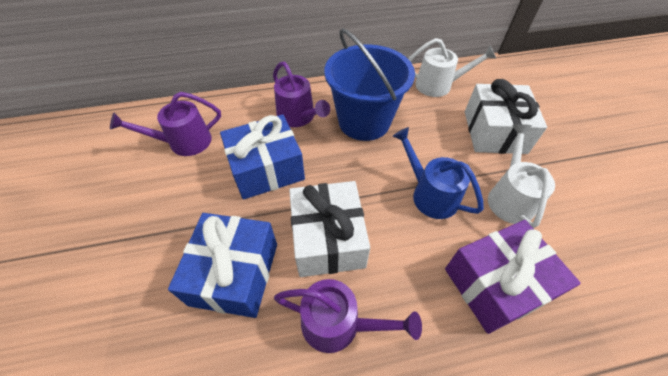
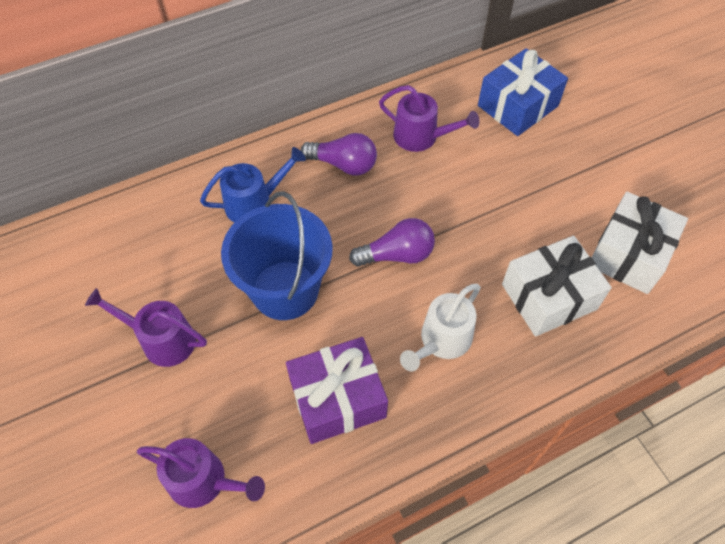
blue gift: [168,213,277,318] [220,114,305,200] = 2 -> [478,48,568,136] = 1
purple light bulb: none = 0 -> [301,133,377,176] [349,218,435,267] = 2
white watering can: [408,38,496,97] [488,124,555,228] = 2 -> [400,284,481,371] = 1

